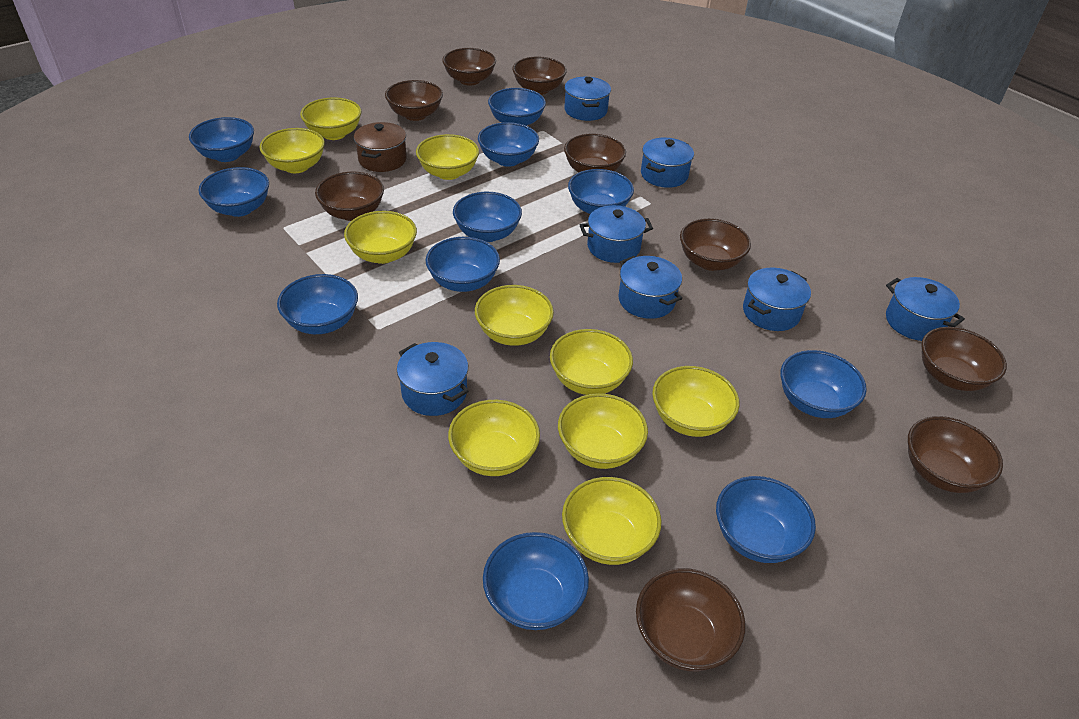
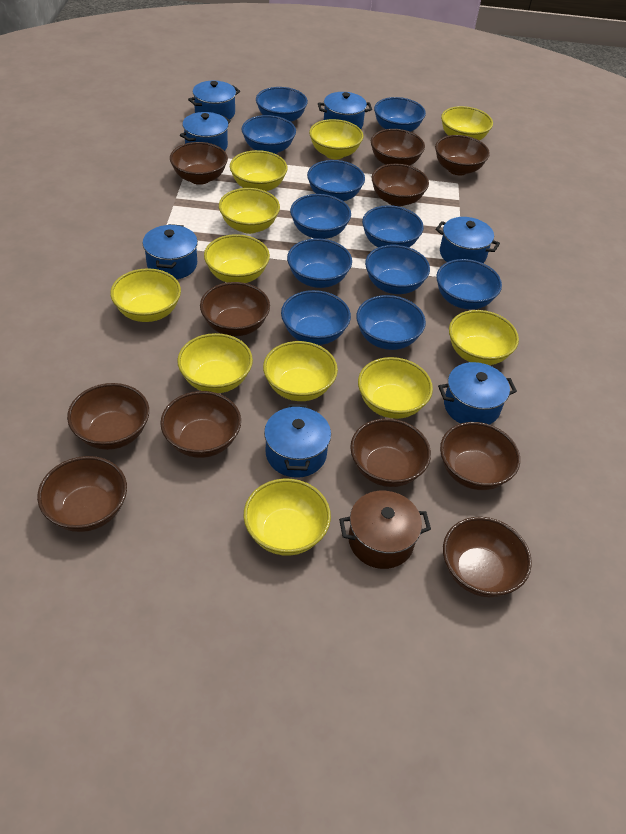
brown bowl: [315,172,384,221] [385,80,443,121] [442,48,496,86] [512,57,567,95] [564,134,626,172] [636,568,745,671] [680,218,751,271] [908,416,1003,493] [921,327,1007,391] = 9 -> [37,456,127,532] [67,383,149,450] [160,391,241,458] [170,142,228,185] [200,282,270,336] [350,418,431,487] [371,129,425,166] [371,164,429,207] [435,135,490,175] [440,422,520,490] [443,517,532,597] = 11
yellow bowl: [260,128,325,173] [300,97,361,140] [344,211,417,264] [416,134,479,180] [448,400,540,476] [475,285,554,346] [550,329,633,395] [558,393,648,469] [562,477,661,565] [652,366,739,437] = 10 -> [110,268,181,322] [177,333,253,393] [204,234,270,283] [219,188,280,234] [230,150,287,191] [243,479,331,556] [263,341,338,401] [309,119,364,159] [358,357,433,419] [441,106,493,141] [449,310,519,365] = 11

